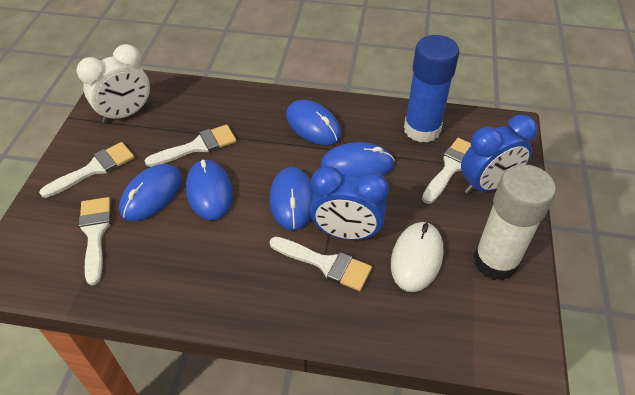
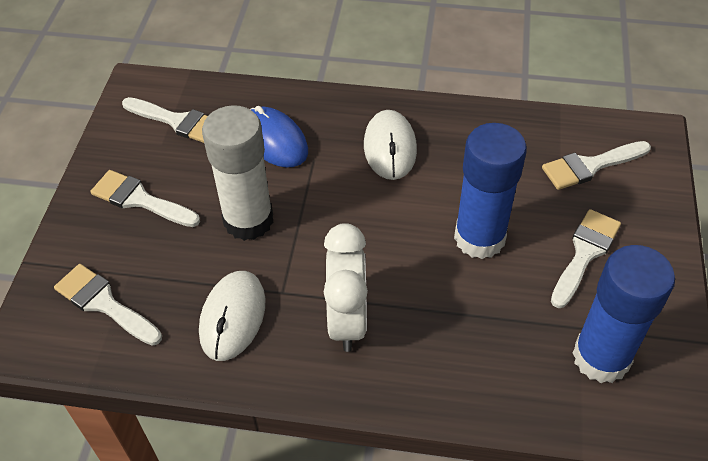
blue clock: [310,166,389,240] [461,115,537,194] = 2 -> none = 0
blue glue stick: [404,35,459,143] = 1 -> [454,123,527,259] [572,245,675,383] = 2
blue mouse: [119,164,182,221] [186,160,233,220] [270,167,314,230] [286,100,341,145] [321,142,395,177] = 5 -> [250,106,308,167] = 1
white mouse: [391,222,443,292] = 1 -> [199,271,265,361] [364,110,417,180] = 2

